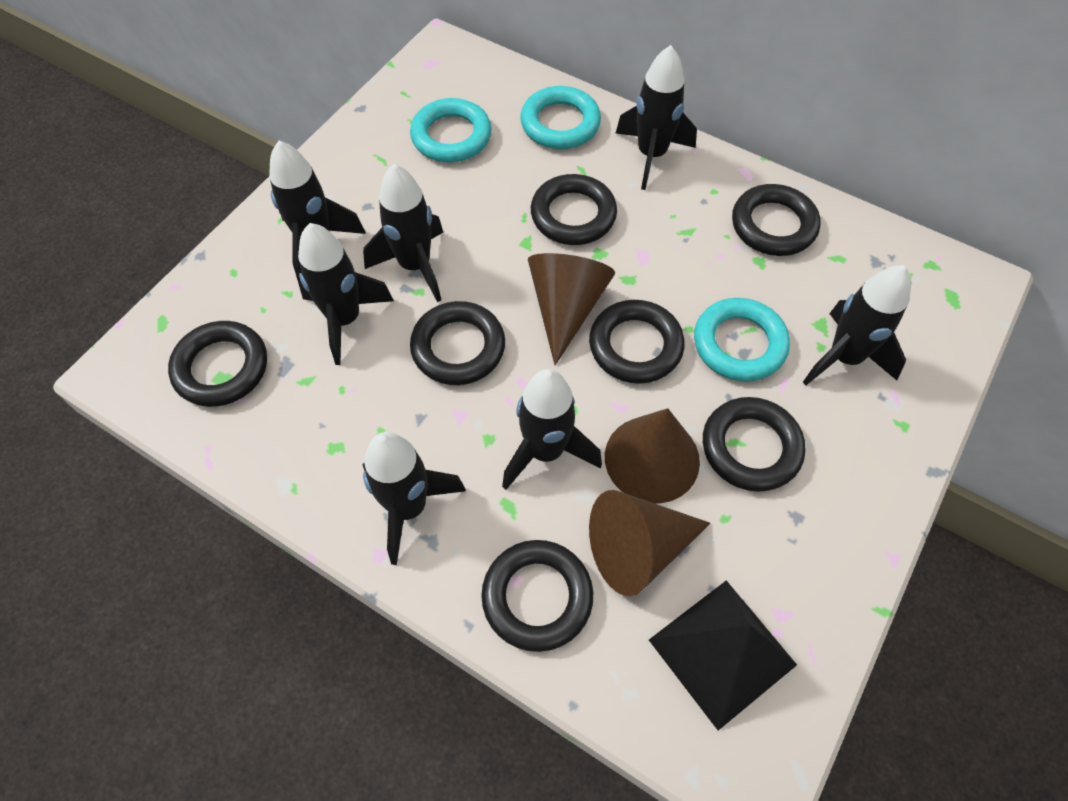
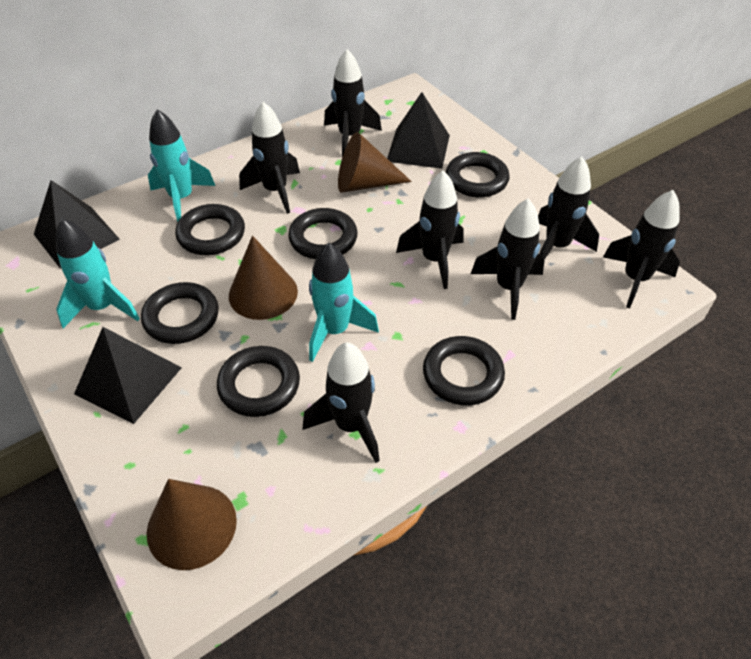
black pyramid: [649,580,797,730] = 1 -> [34,180,120,269] [74,327,182,424] [387,92,450,169] = 3
black ring: [168,321,267,407] [410,301,505,385] [481,540,593,652] [531,174,617,245] [589,300,685,384] [703,397,806,492] [732,184,820,256] = 7 -> [141,282,219,344] [175,204,245,255] [217,346,300,417] [288,208,358,259] [423,336,505,405] [446,152,510,197] = 6
turquoise ring: [410,98,492,162] [520,86,601,149] [694,298,790,381] = 3 -> none = 0
turquoise rocket: none = 0 -> [56,218,140,328] [148,109,215,222] [309,243,379,362] = 3

